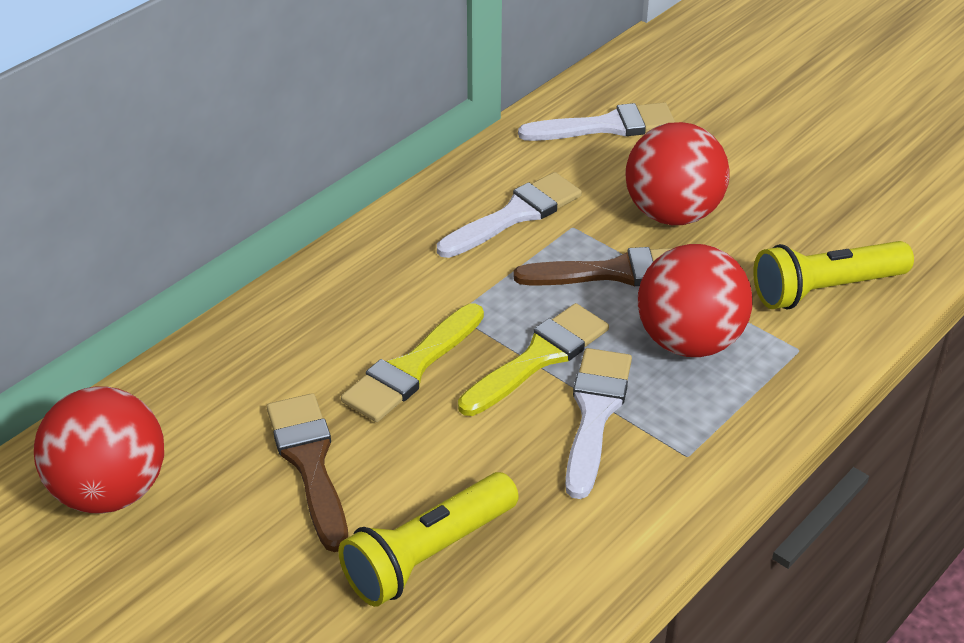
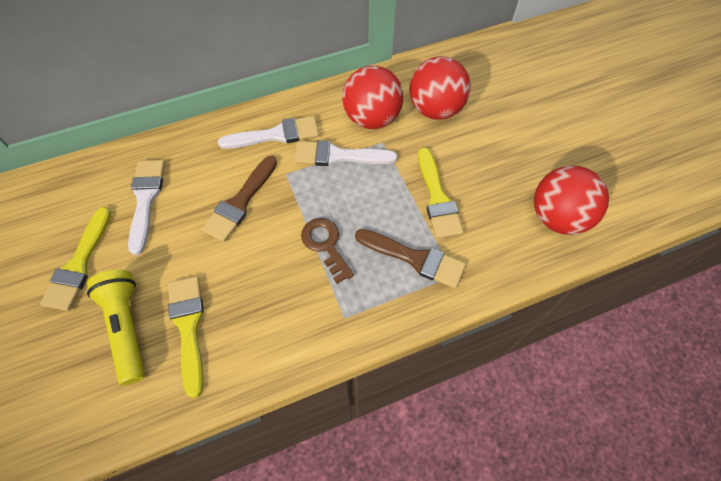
brown key: none = 0 -> [301,218,354,284] = 1
yellow brush: [341,303,484,422] [458,303,609,416] = 2 -> [40,207,111,311] [168,276,204,398] [418,147,464,239] = 3
yellow flashlight: [338,472,519,607] [753,241,914,309] = 2 -> [87,270,145,386] = 1

